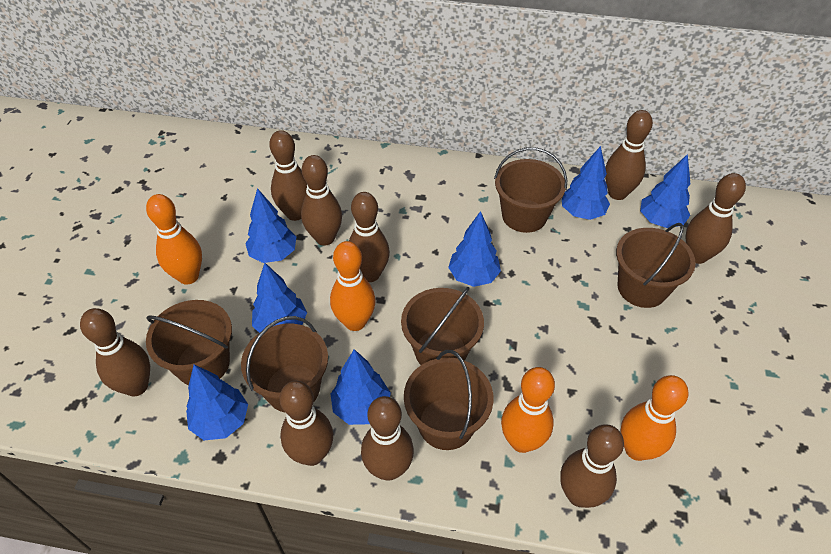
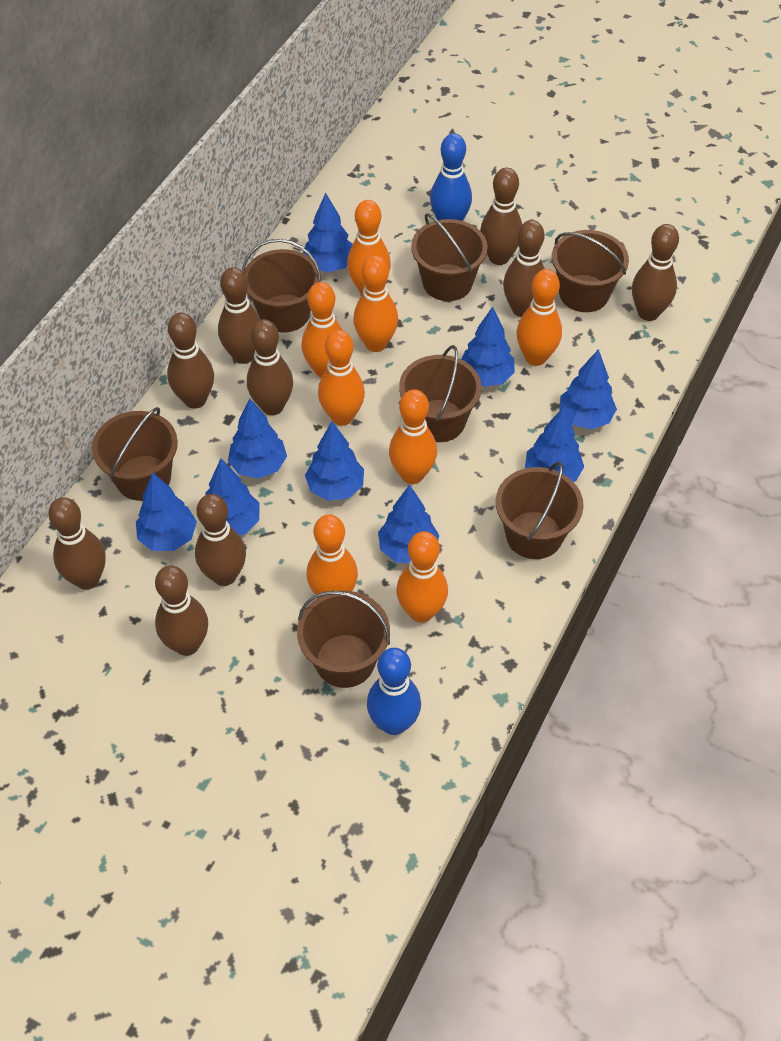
blue bowling pin: none = 0 -> [367,648,421,735] [430,133,472,221] = 2
blue tree: [186,364,248,440] [245,188,296,263] [252,263,307,333] [330,349,391,425] [448,211,501,287] [562,146,610,220] [640,154,690,228] = 7 -> [136,472,197,551] [205,459,259,535] [228,399,287,479] [303,193,353,273] [305,421,364,501] [378,485,439,563] [461,307,515,387] [525,407,584,482] [559,349,617,429] = 9
brown bucket: [146,300,232,385] [241,316,328,412] [401,287,484,365] [404,350,493,450] [494,147,567,233] [616,223,696,308] = 6 -> [92,407,178,501] [242,239,322,333] [297,591,390,688] [399,345,482,442] [411,213,488,301] [496,462,583,559] [552,230,629,312] = 7
orange bowling pin: [146,194,202,285] [330,241,376,331] [501,367,555,453] [620,375,688,461] = 4 -> [301,282,342,378] [307,514,358,595] [318,330,365,426] [347,200,391,294] [353,255,398,352] [389,389,437,484] [396,531,448,623] [517,269,562,366] = 8

